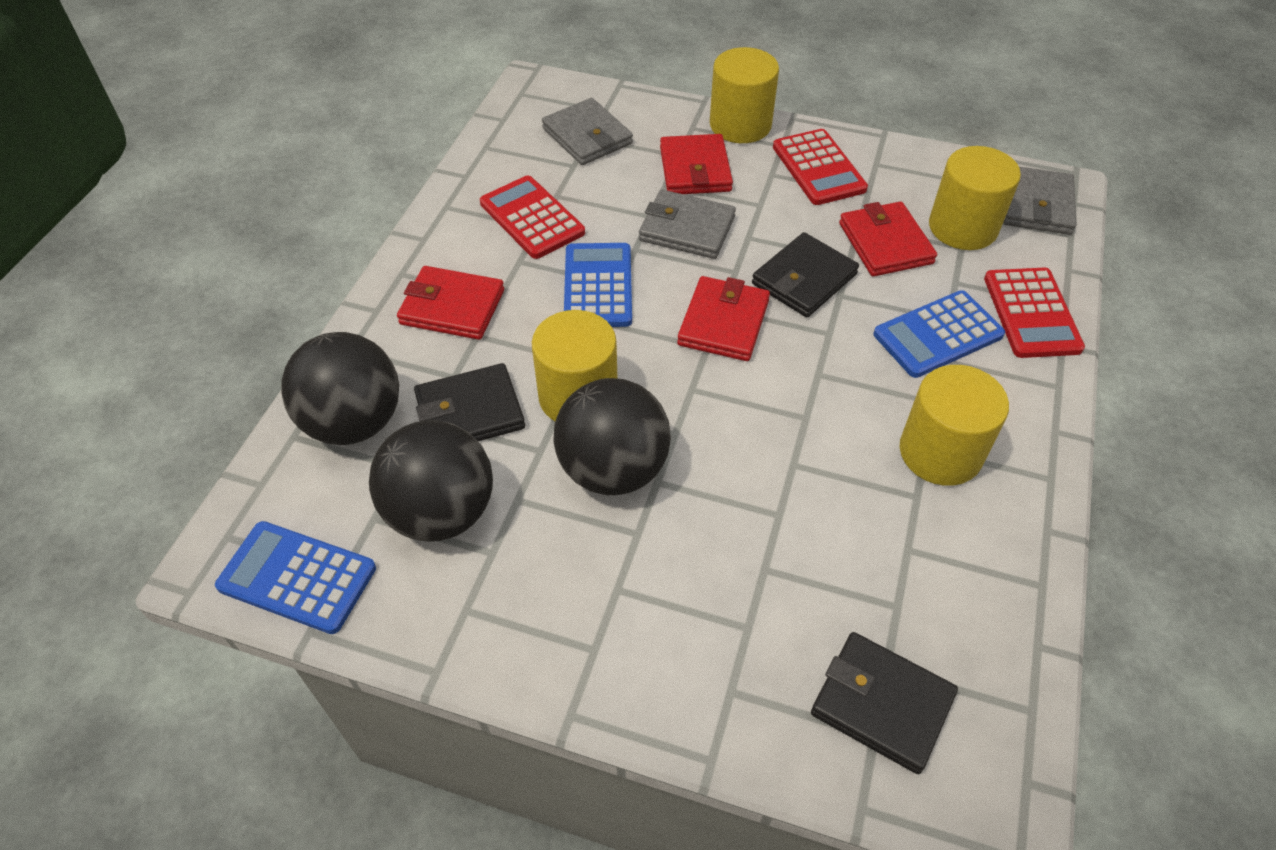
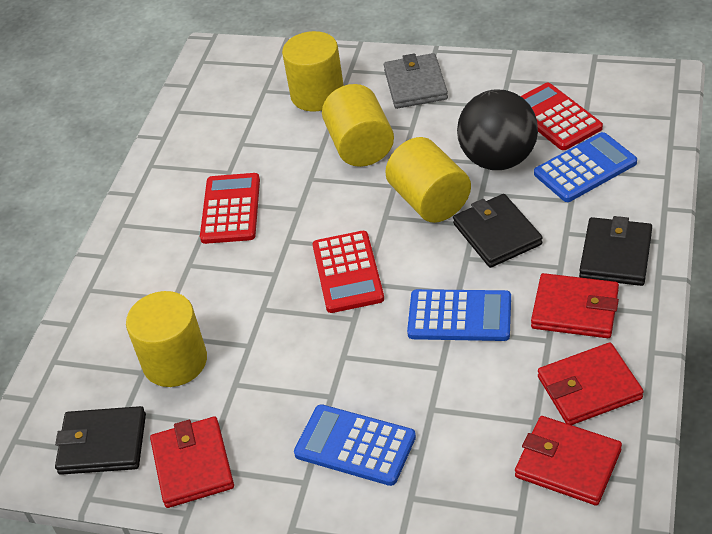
black ball: [281,332,399,445] [369,420,493,542] [553,378,671,495] = 3 -> [457,89,538,170] = 1
grey wallet: [542,98,633,165] [639,190,736,259] [1004,167,1077,235] = 3 -> [384,53,448,109] = 1

